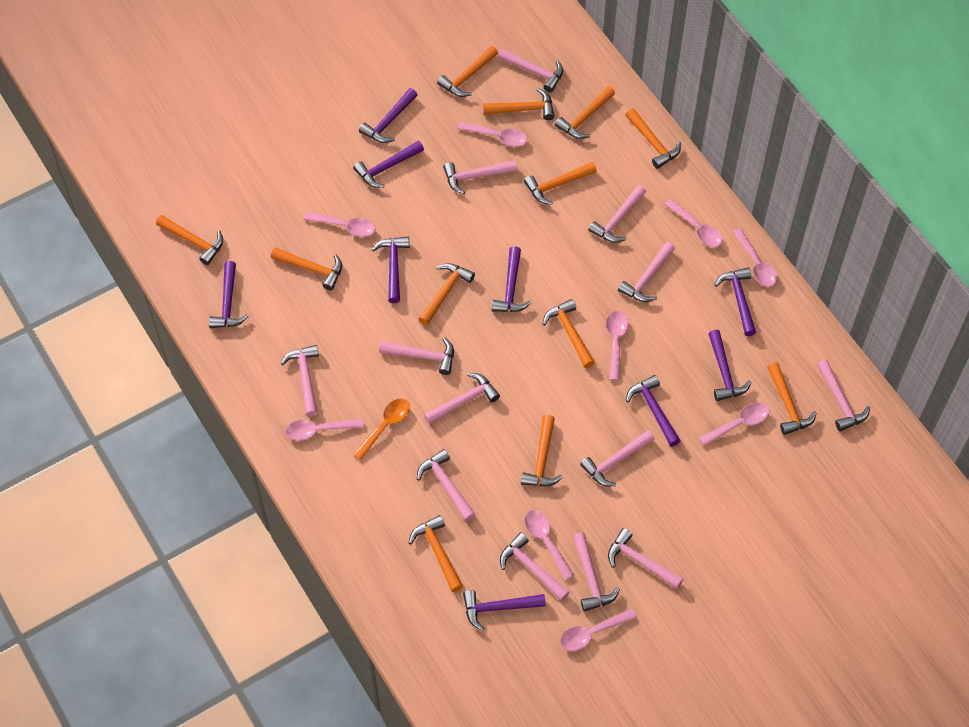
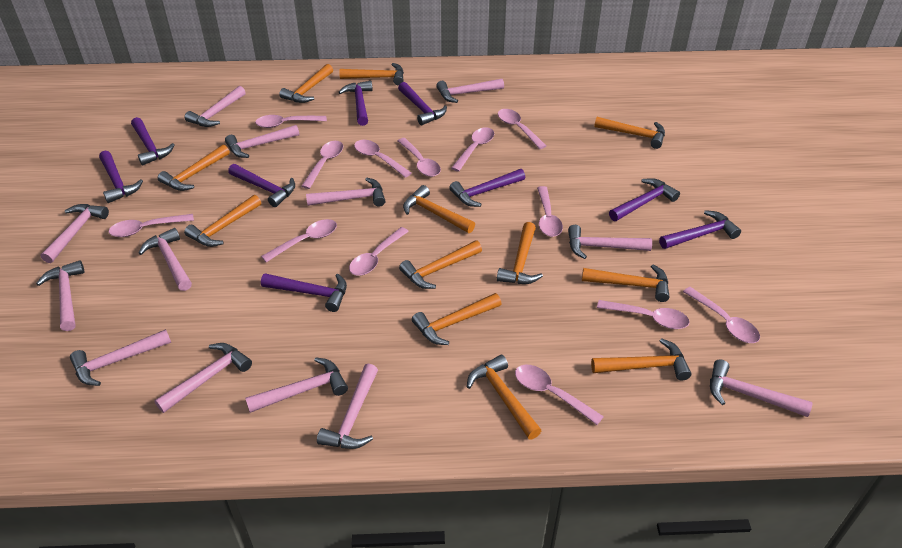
orange spoon: [353,399,410,460] = 1 -> none = 0
pink spoon: [286,419,364,440] [304,212,375,237] [457,122,527,147] [524,510,574,581] [560,609,637,651] [606,311,628,380] [664,199,723,247] [699,403,769,446] [733,228,778,287] = 9 -> [109,214,194,237] [255,115,327,128] [261,219,337,262] [301,141,343,189] [349,227,409,276] [354,140,412,178] [398,138,441,177] [451,127,494,172] [498,109,546,149] [515,365,604,425] [537,186,563,237] [597,300,690,329] [683,287,760,343] = 13

